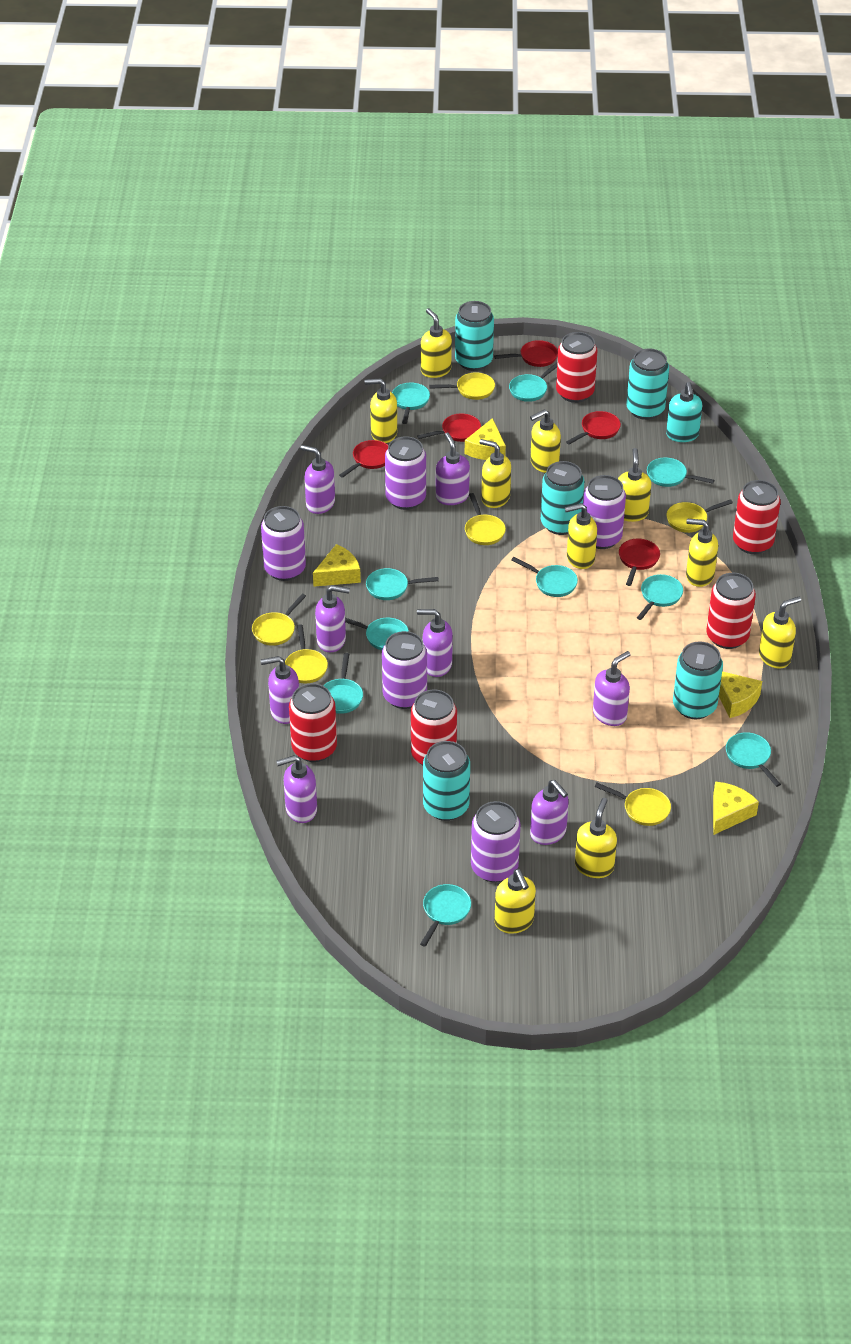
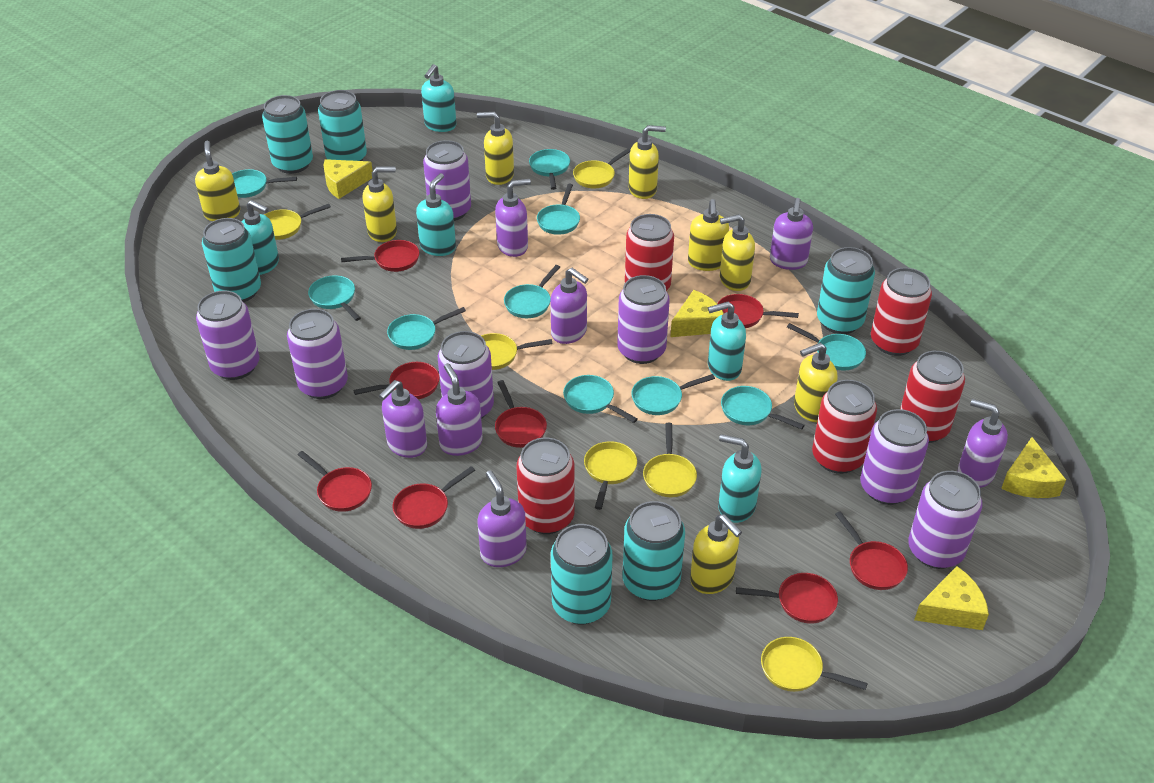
purple can: [261,506,306,581] [382,631,427,709] [385,436,426,510] [471,801,521,883] [583,475,626,549] = 5 -> [196,290,260,380] [287,309,348,399] [423,140,471,221] [438,331,494,419] [617,275,670,364] [860,409,929,505] [908,471,982,569] = 7
purple soap dispenser: [261,656,299,724] [276,755,317,823] [300,445,335,514] [315,585,350,652] [417,609,453,677] [436,432,470,505] [530,780,569,845] [593,651,631,726] = 8 -> [379,380,427,458] [436,363,483,456] [478,470,527,567] [495,179,531,257] [550,268,588,344] [770,198,813,270] [958,399,1008,488] = 7
red pan: [339,440,388,478] [417,414,481,442] [494,340,558,367] [566,411,621,445] [619,539,660,586] = 5 -> [298,451,372,512] [341,240,419,272] [353,362,440,399] [393,466,475,529] [495,380,547,448] [717,294,799,328] [736,573,838,624] [835,511,908,590] = 8
turquoise can: [423,741,470,821] [455,301,494,371] [541,461,584,535] [626,349,669,420] [673,641,723,719] = 5 -> [202,218,261,302] [262,95,313,174] [318,90,367,161] [551,524,612,624] [623,501,685,601] [817,247,875,334] = 6
turquoise soap dispenser: [666,382,702,442] = 1 -> [241,200,279,275] [416,173,456,256] [421,64,456,132] [708,302,746,381] [718,434,762,523] = 5
yellow soap dispenser: [365,379,397,443] [421,308,452,378] [479,439,511,508] [495,869,536,934] [530,409,561,473] [565,503,597,569] [575,798,617,878] [618,448,651,522] [686,519,718,587] [759,597,801,669] = 10 -> [195,141,240,221] [363,167,397,242] [477,112,514,185] [628,125,666,199] [688,199,729,271] [690,514,742,594] [720,214,755,291] [794,343,838,422] = 8

